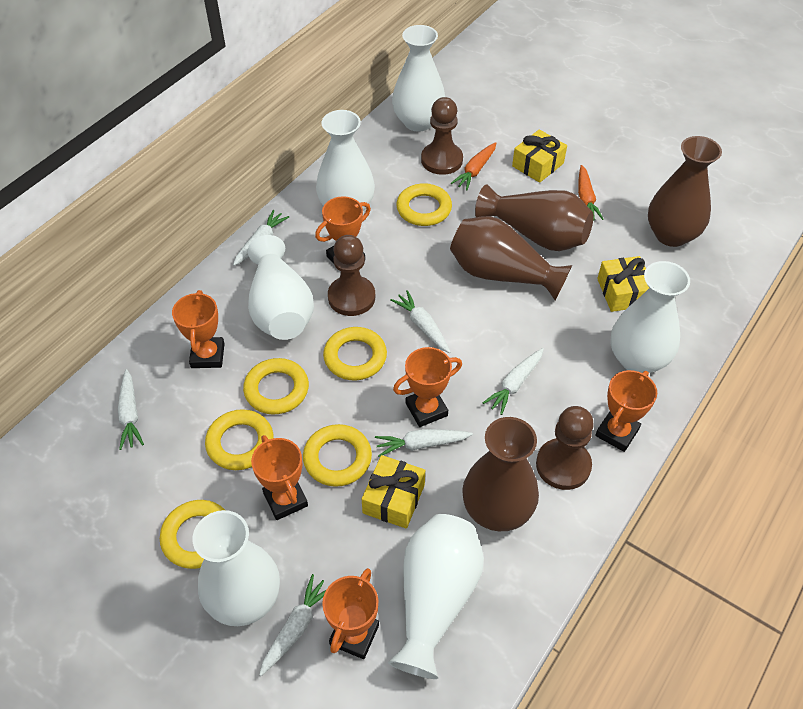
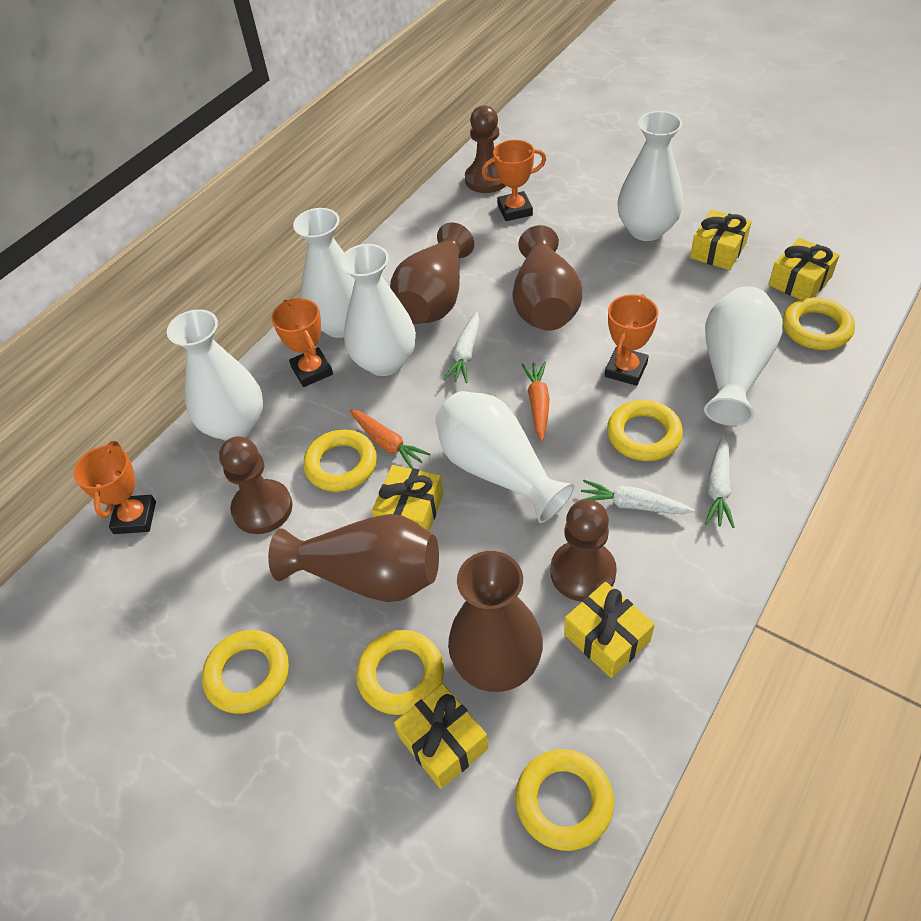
orange trophy: [172,290,225,368] [251,435,308,520] [315,196,371,264] [322,568,379,659] [393,347,462,427] [595,370,657,452] = 6 -> [74,441,156,534] [272,298,333,387] [482,140,546,221] [605,294,658,386] = 4
white carrot: [118,369,144,450] [233,210,289,266] [259,574,326,676] [375,429,473,457] [390,290,450,353] [483,348,544,415] = 6 -> [443,312,480,383] [579,480,695,514] [705,436,735,528] = 3
yellow gift: [362,455,425,529] [512,129,567,183] [597,256,649,312] = 3 -> [372,465,443,531] [394,684,489,789] [564,582,655,678] [690,209,752,270] [768,238,840,300] = 5

